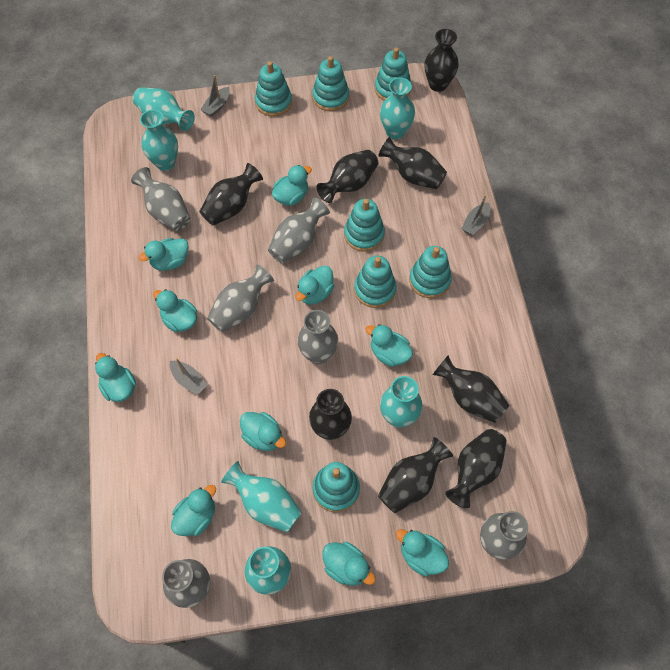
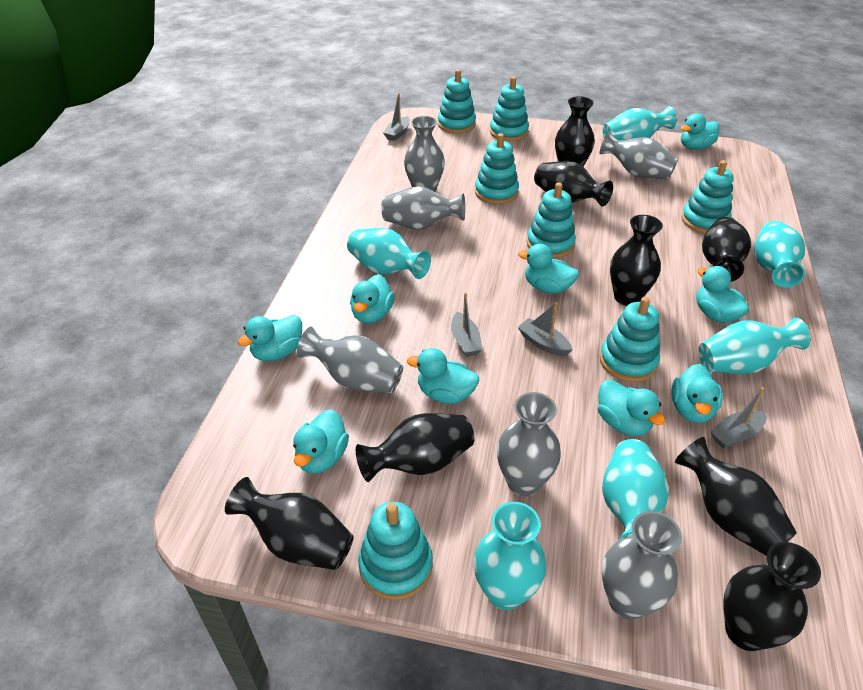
grey boat: [170,358,207,395] [200,75,230,117] [462,195,490,236] = 3 -> [383,93,410,141] [451,292,482,357] [518,302,573,356] [710,387,767,449] = 4
turquoise duck: [95,353,136,402] [139,238,189,271] [153,289,197,332] [171,485,216,536] [240,412,286,451] [272,165,312,206] [295,265,334,305] [322,541,376,585] [365,324,413,367] [396,529,449,577] = 10 -> [238,315,302,361] [293,409,349,474] [350,274,394,323] [407,348,480,404] [518,244,579,294] [598,380,665,436] [671,364,723,423] [681,113,719,150] [696,266,749,323] = 9

